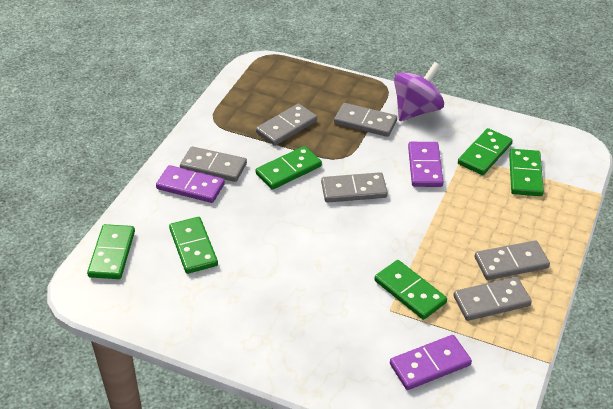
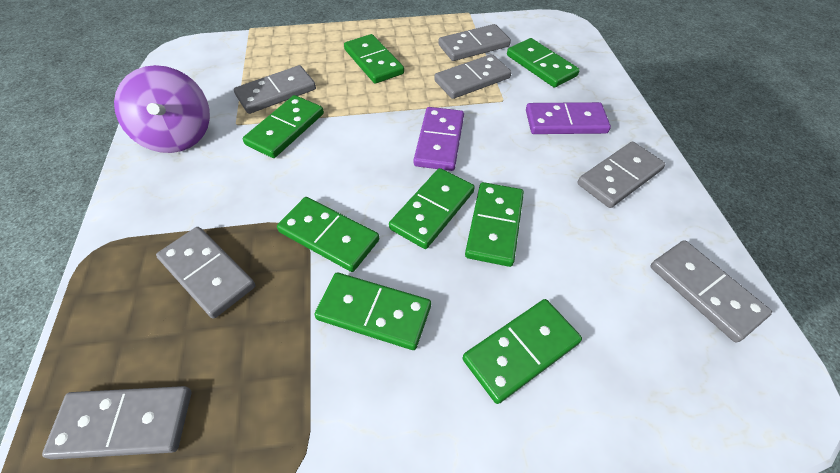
green domino: [87,224,135,279] [169,217,218,274] [256,146,322,190] [374,260,447,320] [458,128,513,175] [509,149,544,196] = 6 -> [243,95,324,158] [277,197,379,272] [314,273,431,350] [344,34,404,84] [389,168,475,249] [463,299,582,404] [465,182,524,267] [507,38,580,88] = 8
grey domino: [180,146,247,182] [256,104,317,146] [321,172,388,203] [334,103,397,137] [453,277,532,321] [475,240,550,280] = 6 -> [42,386,191,460] [156,227,255,319] [234,65,316,114] [434,54,512,99] [438,24,511,61] [578,142,665,208] [650,240,772,343] = 7
purple domino: [156,165,225,203] [390,335,472,390] [408,142,443,187] = 3 -> [414,107,464,171] [526,102,611,134] = 2

